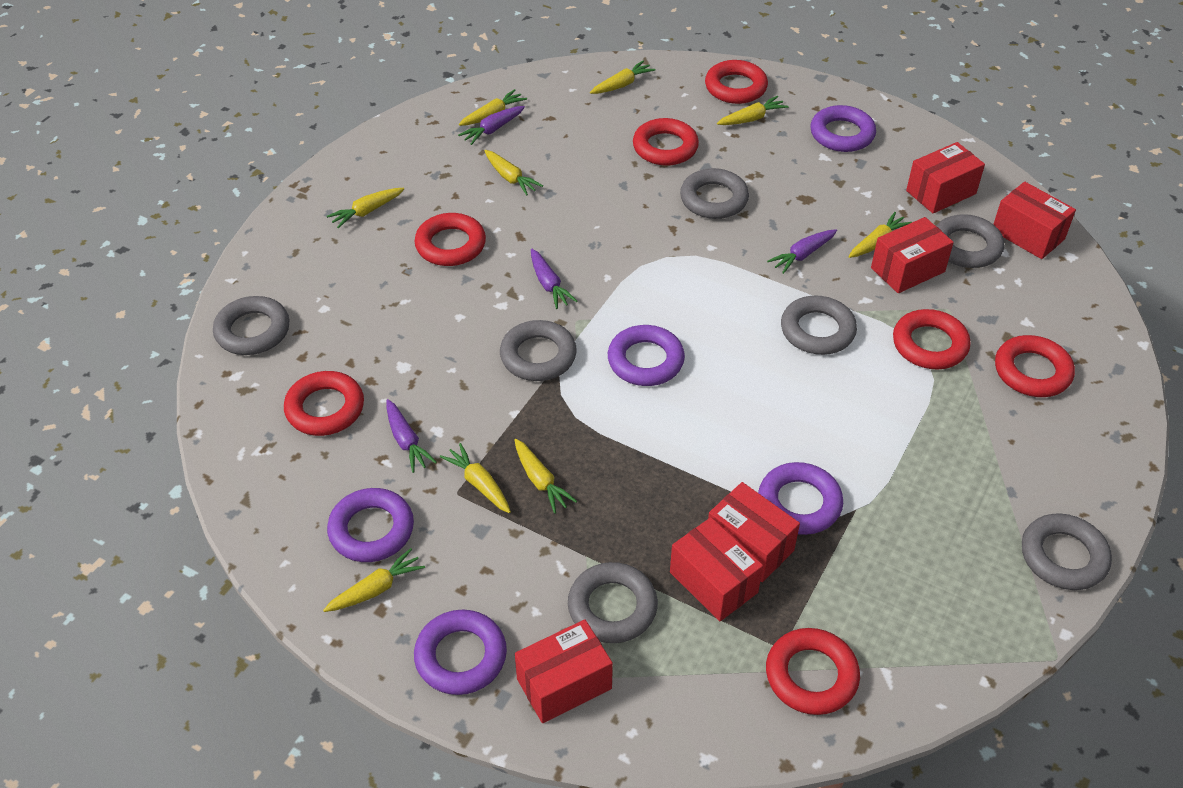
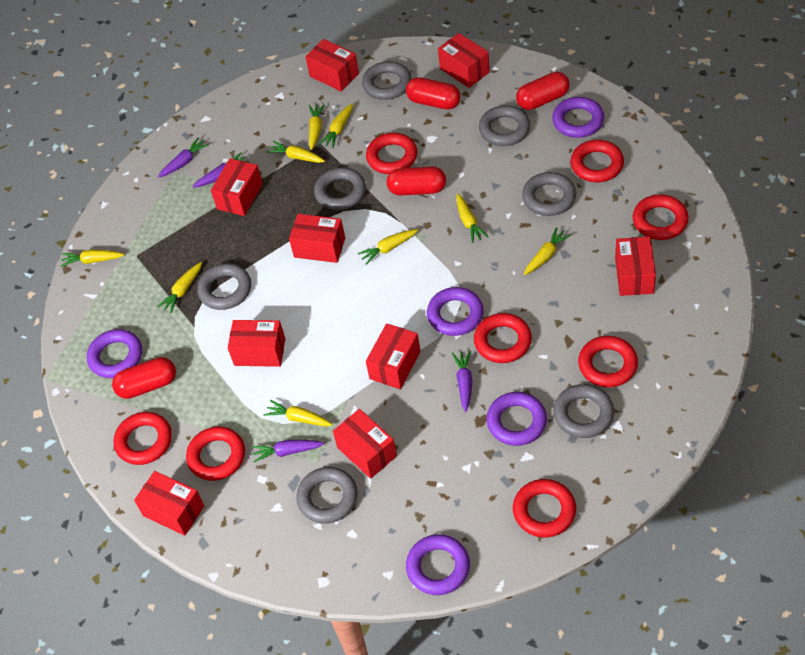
red box: [515,619,613,723] [670,517,763,621] [708,482,800,582] [871,217,954,293] [906,142,985,213] [993,182,1076,259] = 6 -> [134,471,204,536] [211,158,263,216] [228,320,285,367] [289,214,345,263] [305,39,359,91] [333,409,397,479] [366,323,421,389] [438,33,490,88] [615,237,656,296] = 9
red capsule: none = 0 -> [112,357,176,399] [387,167,446,195] [406,77,460,109] [516,72,570,110] = 4
red ring: [284,371,364,436] [415,213,486,266] [633,118,699,166] [705,60,768,104] [766,628,860,715] [893,309,971,369] [995,335,1075,397] = 7 -> [114,412,172,465] [186,426,245,481] [366,133,417,174] [474,313,532,363] [513,479,576,537] [570,140,624,182] [578,336,638,387] [633,194,689,240] = 8

